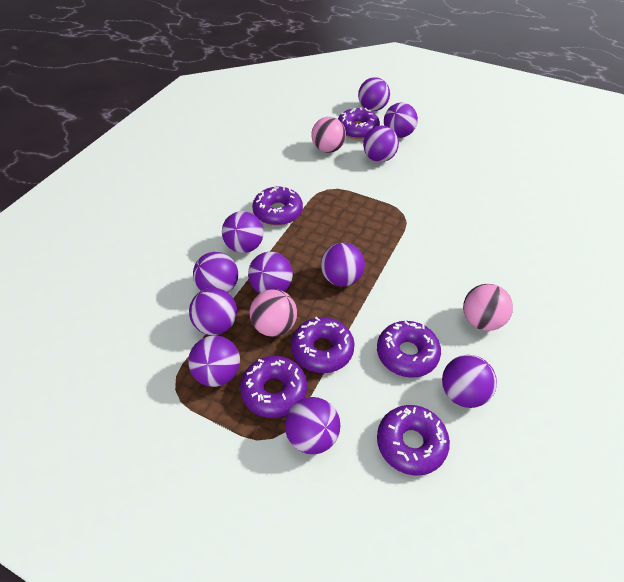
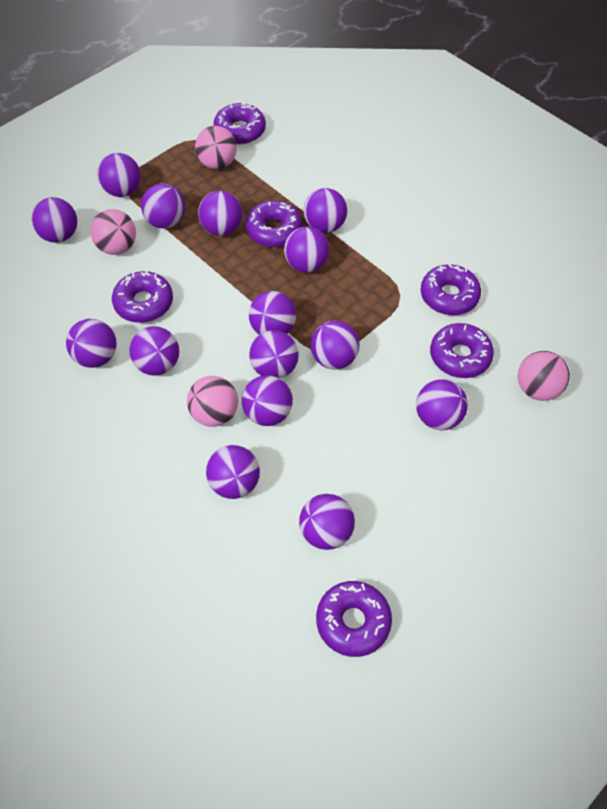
pink ball: [250,289,297,337] [311,117,346,153] [463,284,513,331] = 3 -> [90,209,136,255] [187,376,238,427] [195,126,237,169] [518,351,570,401] = 4
purple ball: [188,335,240,387] [189,288,237,335] [193,252,238,293] [222,211,264,253] [248,252,293,293] [285,397,340,454] [321,242,365,287] [358,77,390,111] [363,126,399,162] [384,102,418,138] [442,355,497,408] = 11 -> [31,197,77,243] [66,319,117,368] [97,153,141,197] [129,326,179,376] [141,184,185,229] [198,191,242,236] [206,445,260,499] [242,375,293,426] [249,291,296,335] [249,330,299,378] [284,227,329,273] [299,494,355,550] [304,188,347,233] [311,320,360,370] [416,379,468,430] = 15

